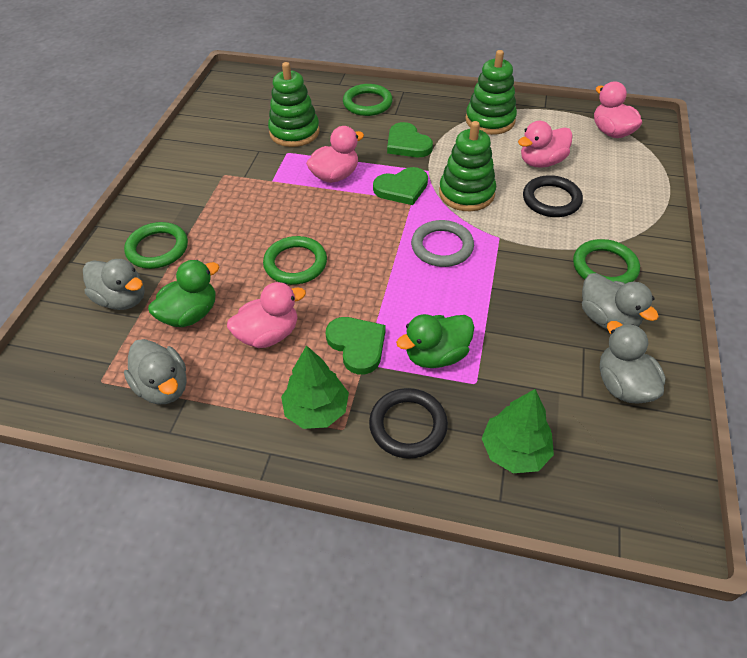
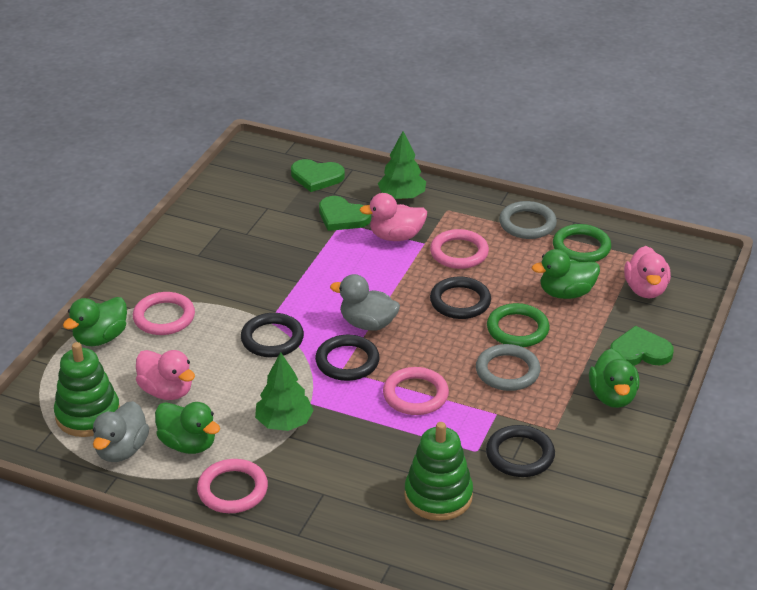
black ring: [369,388,448,459] [523,175,583,217] = 2 -> [241,313,304,357] [315,335,380,381] [430,277,491,319] [486,425,555,477] = 4
green duck: [148,260,219,327] [396,314,474,368] = 2 -> [63,297,127,346] [155,402,220,454] [532,249,600,299] [589,349,639,408] = 4
green ring: [124,222,188,269] [263,236,327,285] [343,84,393,116] [573,239,640,284] = 4 -> [487,303,549,347] [553,224,611,262] = 2
green stacking toy: [268,62,320,147] [439,121,496,211] [465,50,517,135] = 3 -> [54,342,120,437] [404,422,473,521] = 2
grey duck: [83,259,145,310] [124,339,187,405] [582,273,659,330] [600,321,666,404] = 4 -> [93,401,149,462] [330,274,400,331] = 2
grey ring: [411,220,474,267] = 1 -> [476,344,541,391] [499,201,557,239] = 2
pink duck: [227,282,306,348] [306,126,364,183] [518,121,573,168] [594,81,642,138] = 4 -> [136,350,195,400] [360,193,427,241] [624,246,671,298] = 3
pink ring: none = 0 -> [133,292,195,335] [197,459,268,513] [383,367,449,415] [430,229,489,269] = 4

